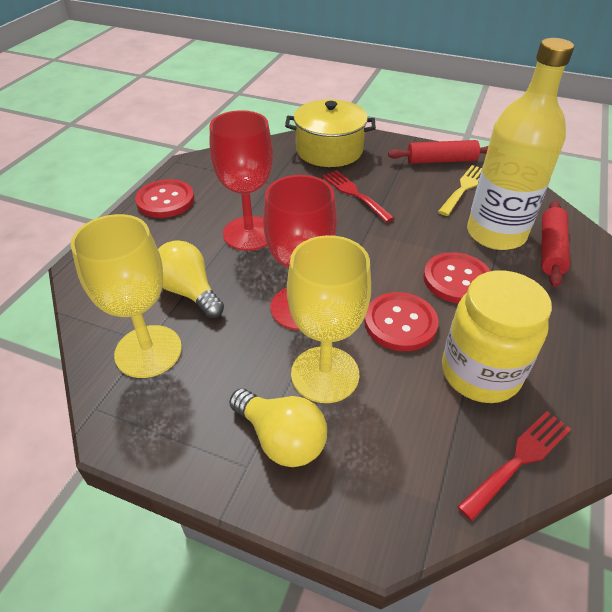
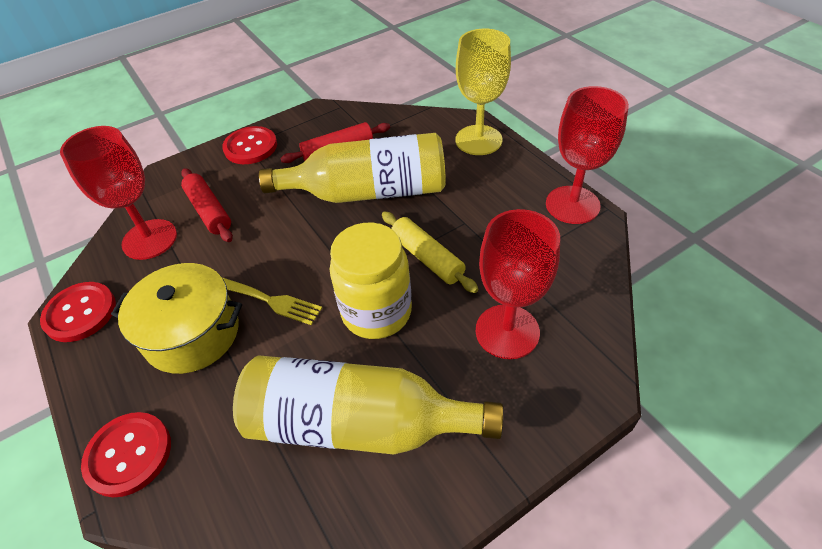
red fork: [322,170,394,222] [457,411,571,521] = 2 -> none = 0
red goblet: [210,110,273,251] [263,175,337,331] = 2 -> [60,126,177,260] [476,209,560,359] [546,86,629,224] = 3
yellow bottle: [467,38,574,250] = 1 -> [233,355,503,455] [259,133,446,203] = 2
yellow goblet: [70,214,182,378] [287,235,371,403] = 2 -> [455,29,511,155] = 1
yellow light bulb: [158,240,224,318] [229,388,327,467] = 2 -> none = 0
yellow rolling pin: none = 0 -> [382,211,479,293] = 1

